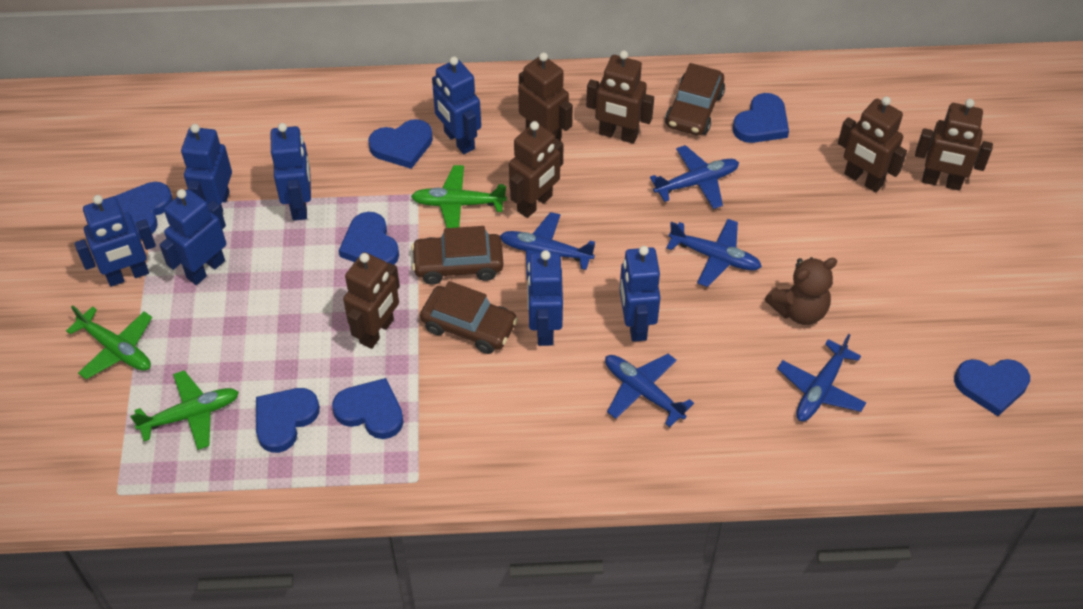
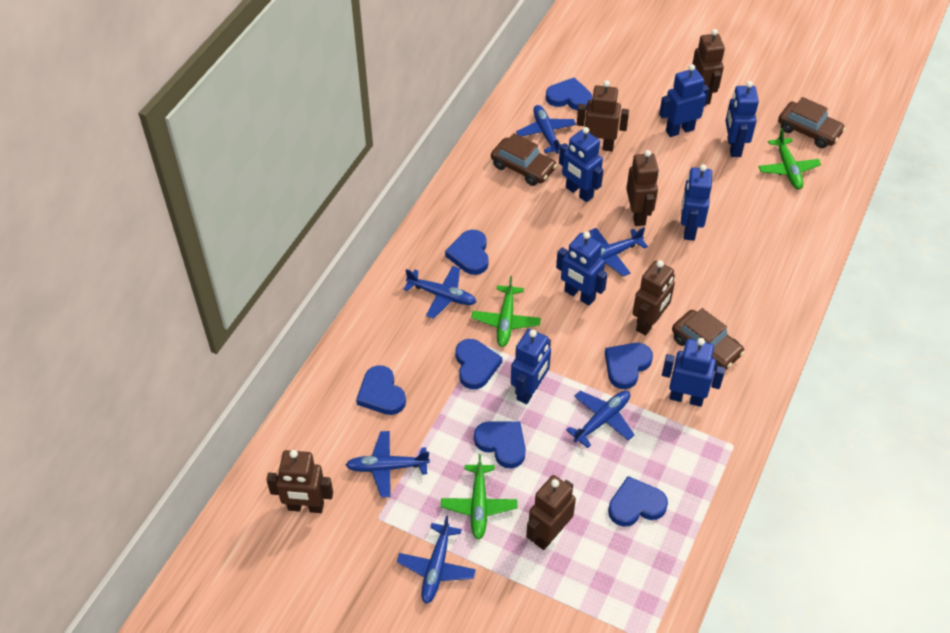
blue plane: [500,212,595,280] [605,354,694,427] [650,145,739,209] [666,219,762,287] [777,334,866,421] = 5 -> [346,431,430,498] [397,516,476,604] [403,266,476,319] [516,105,576,154] [566,391,635,448] [589,227,648,277] = 6
brown teddy bear: [765,257,837,325] = 1 -> none = 0

